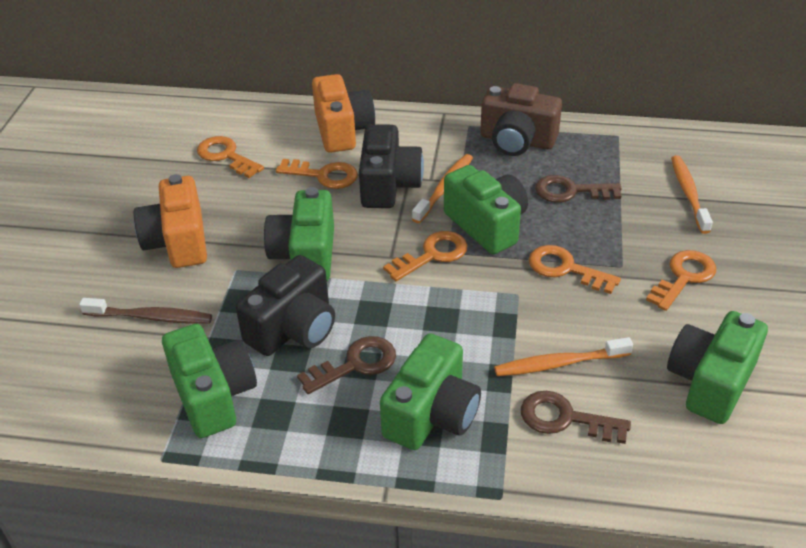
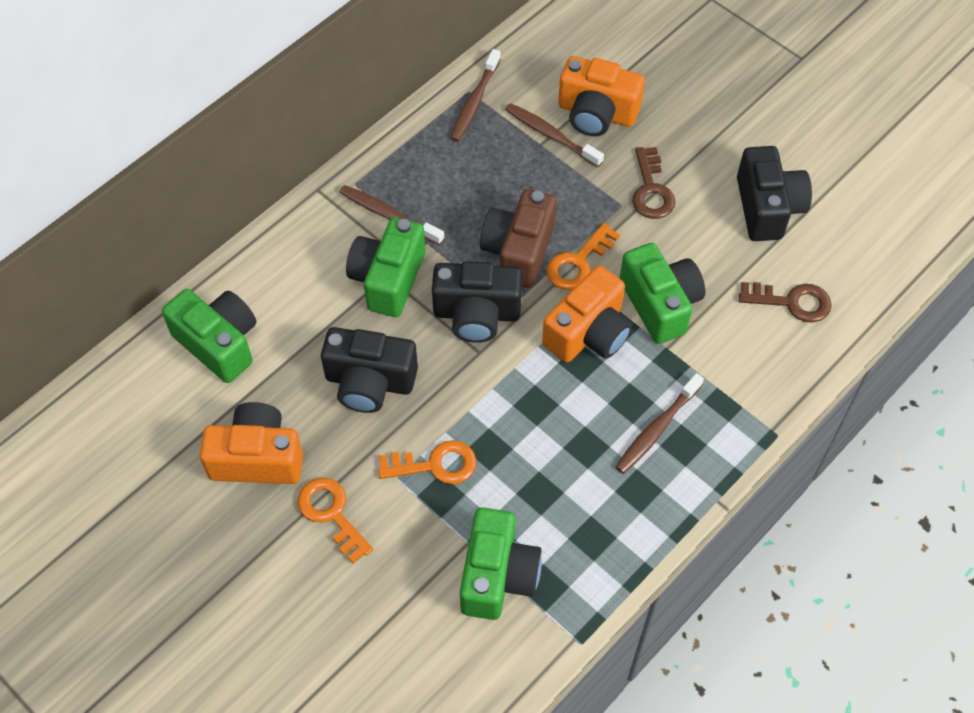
black camera: [236,255,335,356] [359,124,424,208] = 2 -> [321,327,418,413] [432,261,522,343] [737,146,812,241] = 3
brown key: [297,336,396,394] [521,391,631,444] [535,175,622,203] = 3 -> [632,147,675,219] [739,282,832,323] = 2
brown toothbrush: [79,298,212,324] = 1 -> [340,185,444,245] [450,49,501,142] [505,103,604,167] [615,373,704,474] = 4
green camera: [162,324,257,438] [264,187,334,281] [380,334,481,450] [444,165,528,254] [667,311,768,424] = 5 -> [162,289,257,383] [346,217,425,317] [460,507,542,620] [620,243,705,344] = 4
orange camera: [134,174,207,268] [312,74,375,153] = 2 -> [200,402,303,484] [542,266,632,362] [558,56,645,136] = 3
orange key: [197,136,264,178] [276,159,358,189] [383,231,468,281] [529,245,621,294] [646,250,716,311] = 5 -> [298,478,373,563] [378,440,476,484] [546,223,620,290] = 3
orange toothbrush: [412,154,473,223] [494,337,633,376] [671,156,713,234] = 3 -> none = 0

